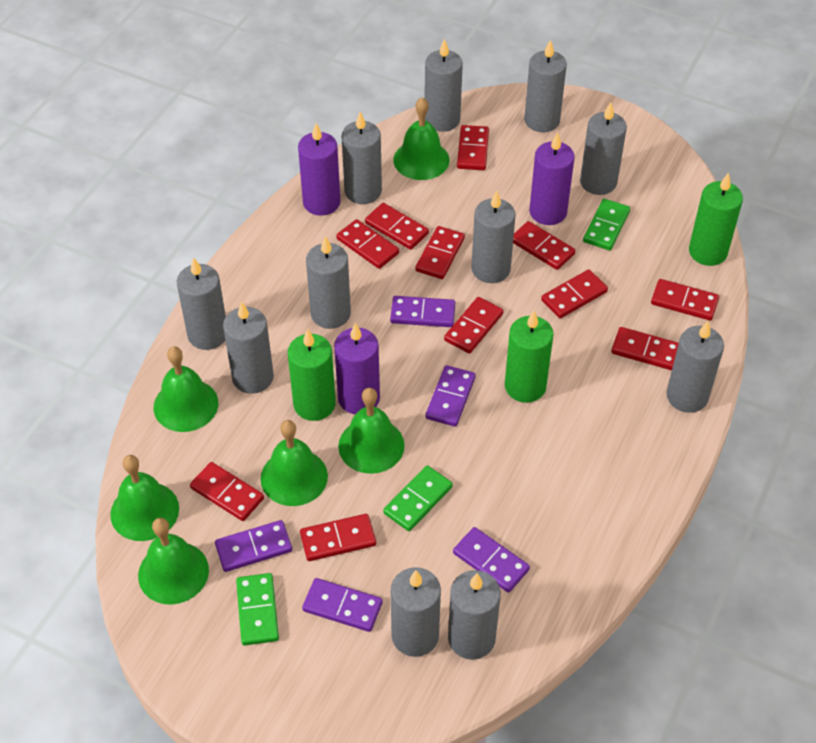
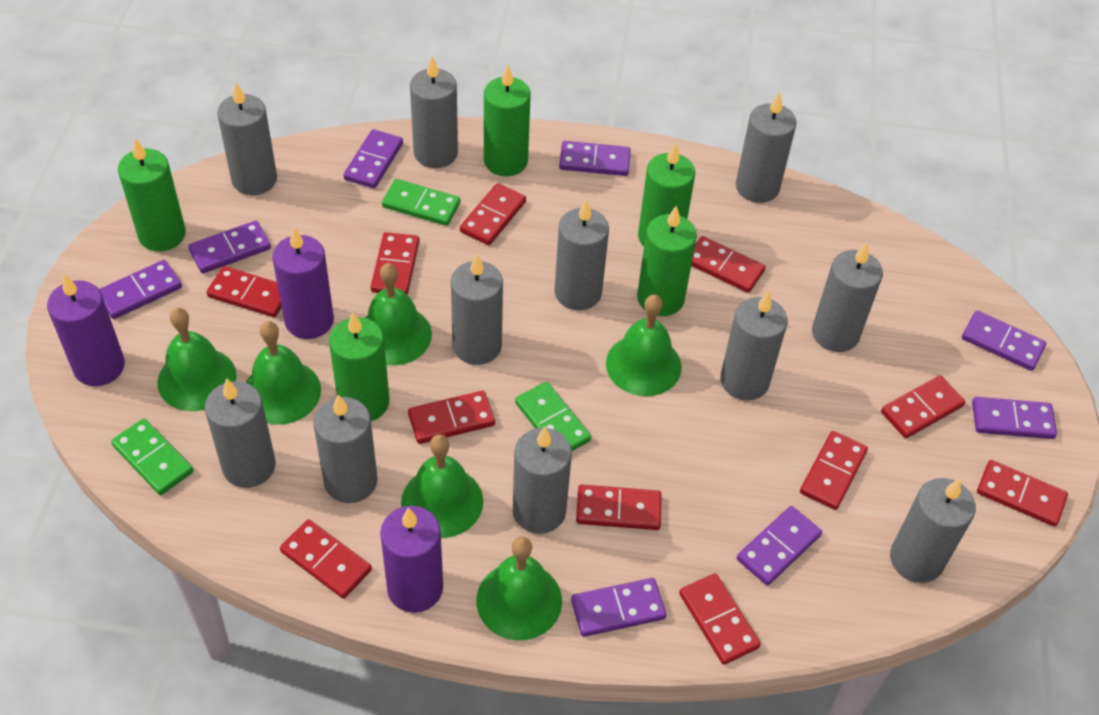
green candle: [288,329,336,421] [505,311,554,403] [689,173,743,266] = 3 -> [118,138,186,252] [329,312,390,421] [484,65,531,176] [637,206,697,316] [638,142,695,246] = 5
purple domino: [215,520,292,572] [302,578,382,632] [390,296,455,327] [426,365,476,427] [453,527,530,593] = 5 -> [99,260,182,319] [188,221,271,273] [343,129,403,188] [559,141,631,176] [571,578,666,637] [737,506,822,585] [962,311,1046,371] [972,397,1057,439] = 8

